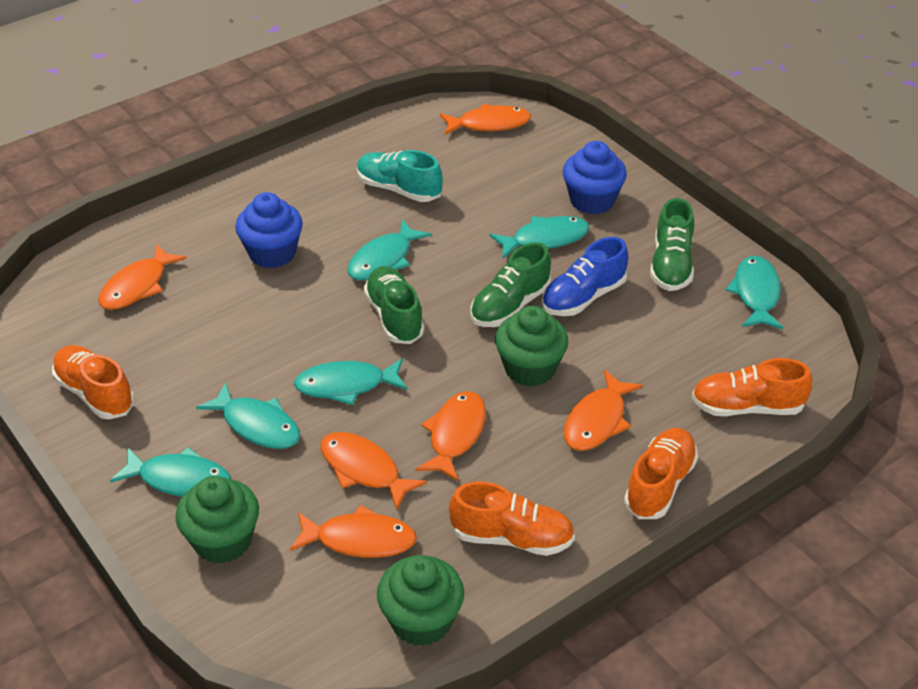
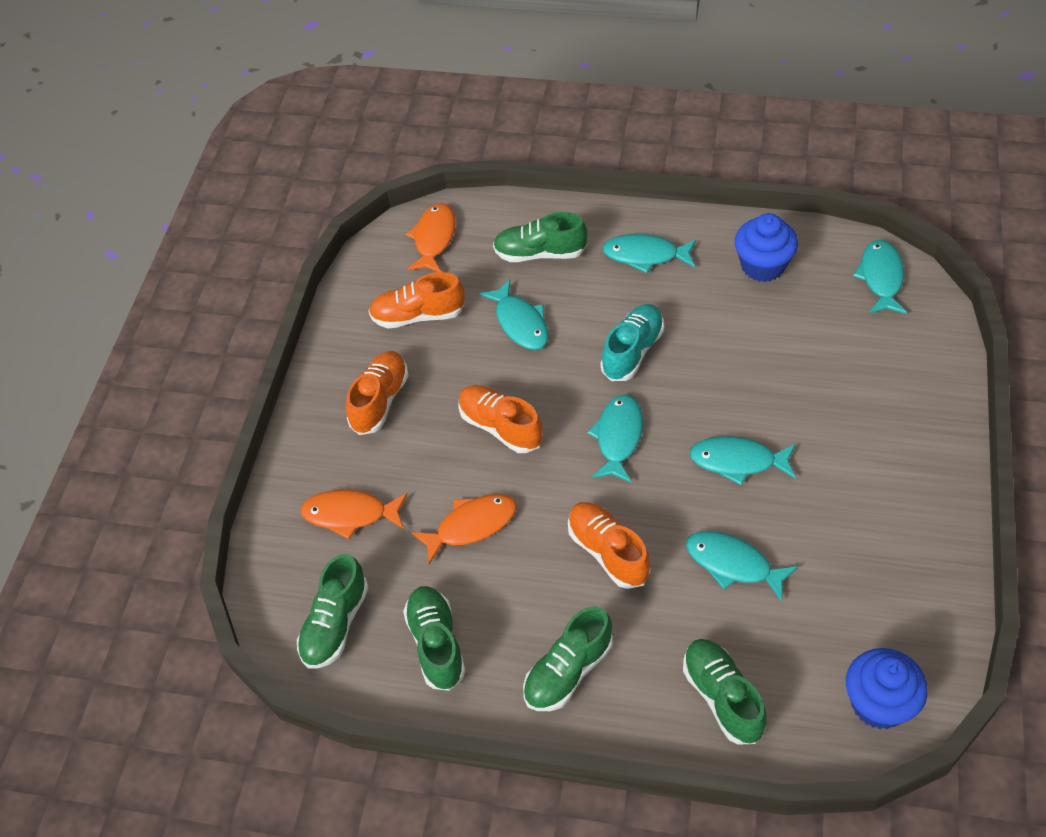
blue shoe: [542,237,628,316] = 1 -> none = 0
green cupcake: [175,476,259,564] [377,555,464,646] [495,306,568,387] = 3 -> none = 0
green shoe: [364,266,424,344] [471,242,551,327] [650,198,694,291] = 3 -> [297,554,368,669] [403,586,466,691] [493,212,587,262] [523,606,613,711] [683,639,766,744] = 5
orange fish: [98,244,187,310] [290,505,417,558] [321,432,427,510] [415,391,486,481] [440,104,531,135] [564,370,643,451] = 6 -> [300,490,408,539] [406,203,456,272] [411,494,517,565] = 3

